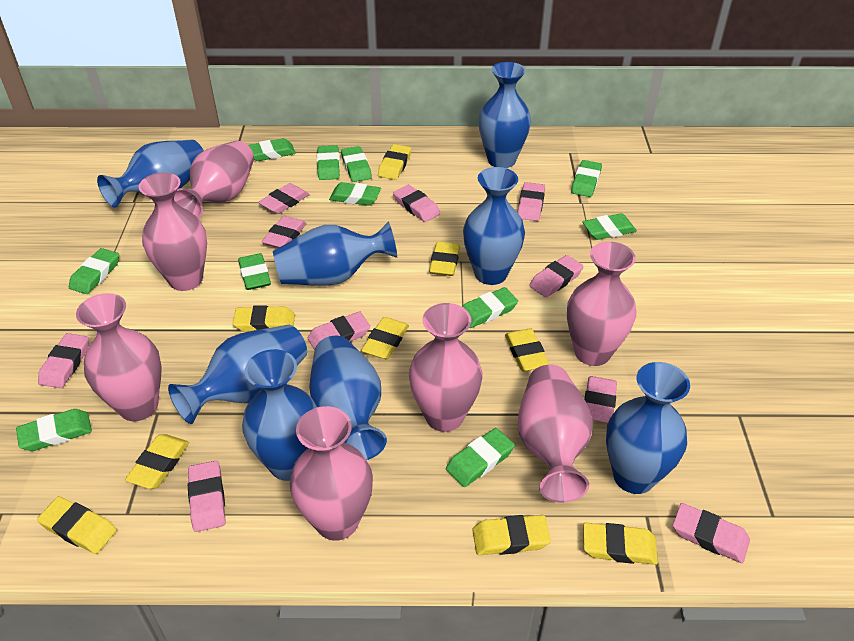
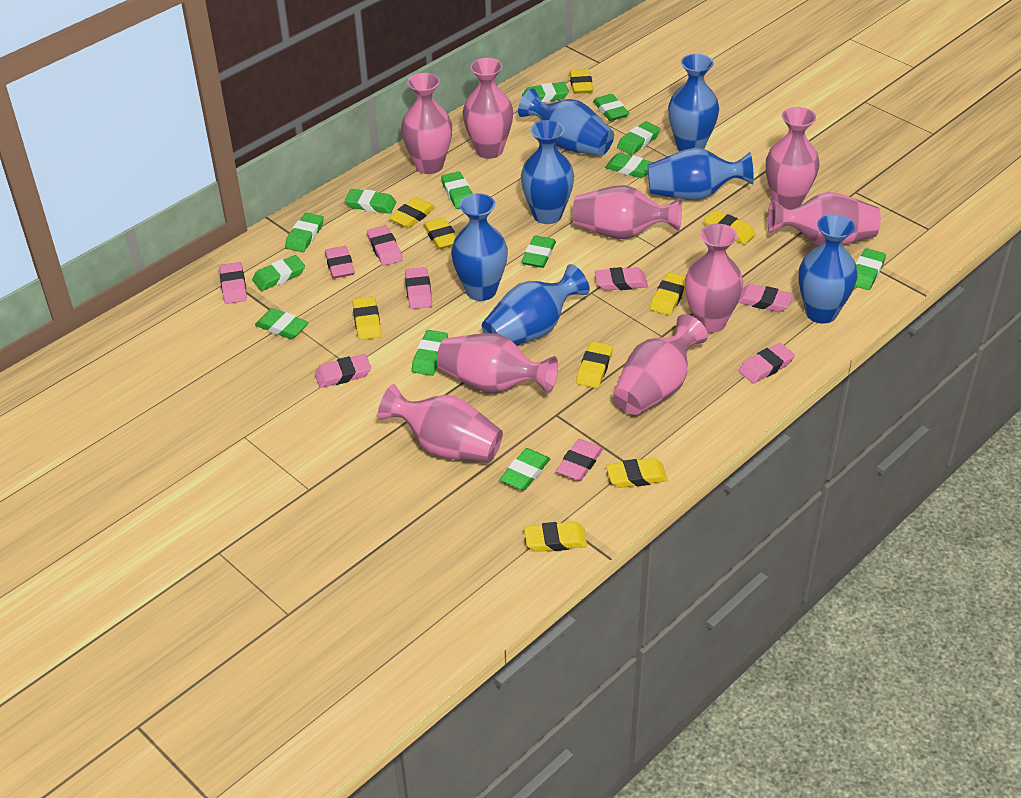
blue vase: [97,140,204,208] [168,325,307,424] [242,349,317,481] [273,222,397,286] [309,336,387,460] [463,167,525,285] [479,62,531,168] [606,362,690,494] = 8 -> [451,193,508,301] [482,264,590,345] [518,88,614,156] [521,120,574,224] [648,148,754,200] [668,54,719,151] [799,214,858,324] = 7
green eraser: [16,409,92,451] [69,248,119,294] [238,253,271,290] [248,138,296,161] [317,145,340,180] [329,182,381,206] [341,146,372,182] [446,428,515,487] [462,287,518,328] [571,160,602,197] [582,213,637,240] = 11 -> [252,255,305,291] [255,308,308,339] [285,213,324,252] [345,189,397,214] [412,330,448,376] [441,171,473,209] [500,448,550,490] [521,236,556,268] [522,82,569,103] [593,94,629,121] [605,153,653,178] [617,121,660,155] [855,248,886,290] = 13
pink eraser: [38,333,89,388] [188,461,226,532] [258,183,309,214] [262,216,307,248] [308,311,370,350] [393,185,441,222] [518,182,545,221] [529,255,584,298] [584,376,617,423] [673,503,750,563] = 10 -> [219,262,247,304] [314,354,371,388] [325,246,355,278] [367,225,403,266] [405,267,432,309] [556,439,603,481] [595,267,648,291] [738,284,793,312] [739,343,795,383] = 9
pink vase: [76,293,162,421] [139,172,207,291] [174,141,254,218] [290,406,373,541] [409,303,483,432] [518,365,593,503] [567,242,636,366] = 7 -> [378,384,503,462] [401,73,452,174] [437,333,558,393] [463,58,513,159] [573,185,682,239] [613,314,708,415] [685,224,743,333] [766,107,819,209] [768,192,881,245] = 9

